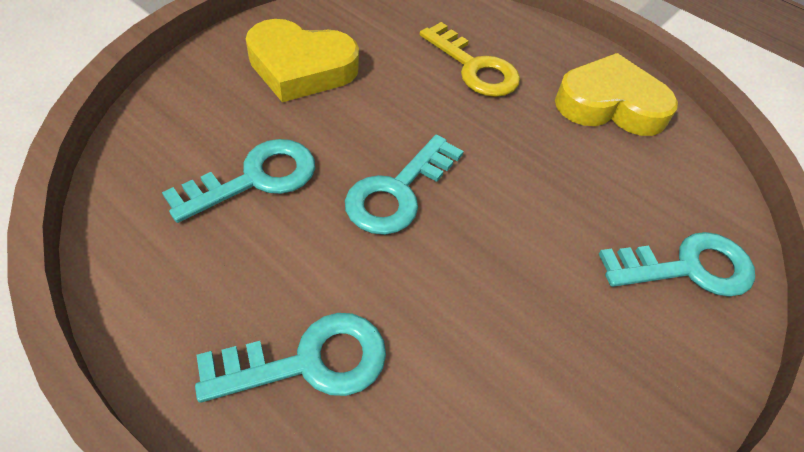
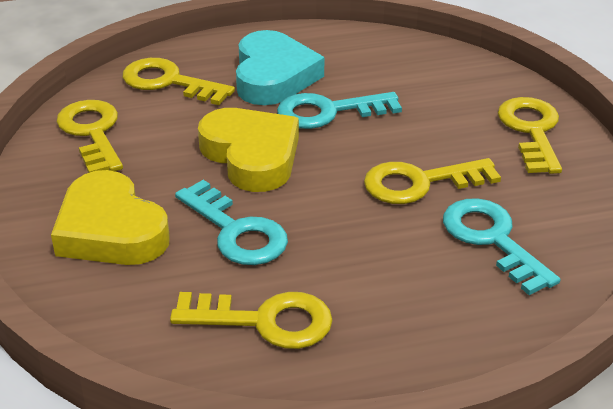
turquoise heart: none = 0 -> [236,30,324,105] = 1
turquoise key: [162,139,315,223] [195,313,386,403] [345,135,464,235] [599,232,755,297] = 4 -> [175,180,288,265] [277,92,402,129] [443,198,560,295] = 3
yellow key: [420,22,520,97] = 1 -> [57,100,123,173] [123,58,235,105] [170,292,333,349] [364,158,501,204] [498,97,562,174] = 5

